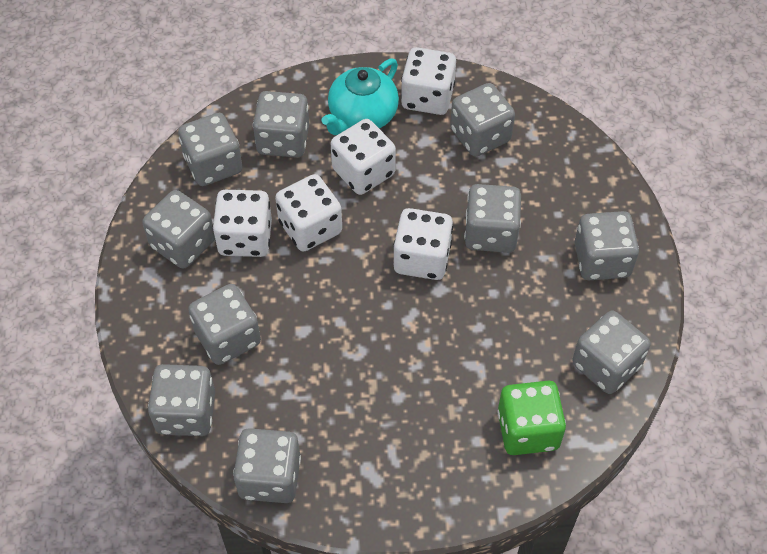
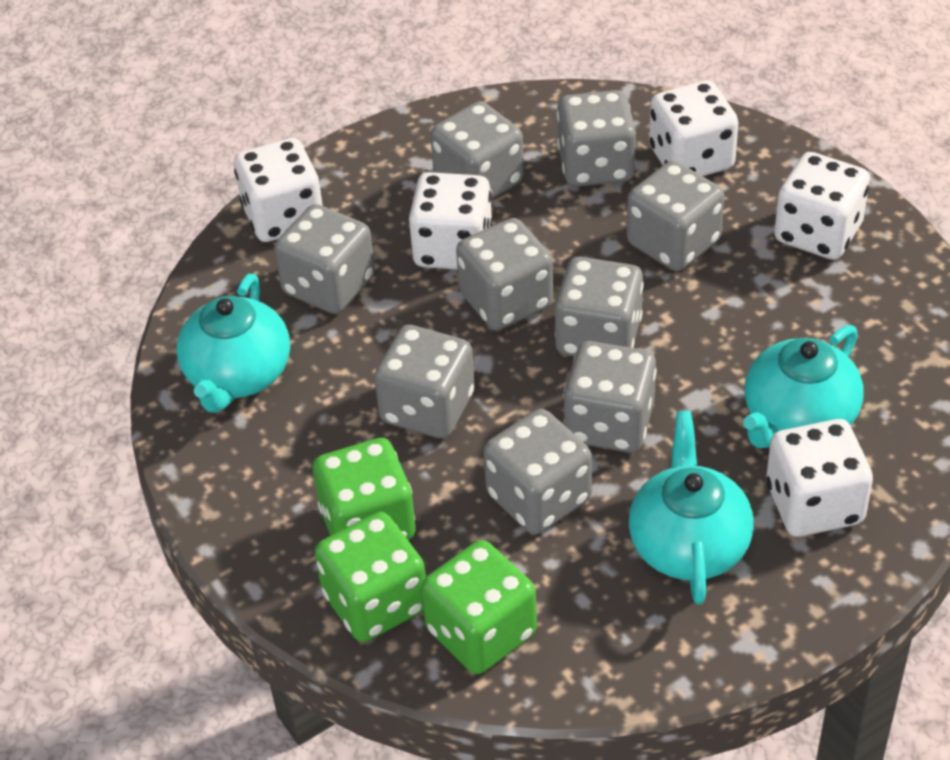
green dice: [498,381,566,455] = 1 -> [313,438,416,540] [315,512,426,642] [421,540,537,674] = 3
grey dice: [142,190,215,269] [148,364,215,436] [178,113,243,186] [188,284,261,365] [233,428,301,503] [253,91,309,158] [450,83,515,157] [464,184,521,253] [572,311,651,394] [575,211,639,280] = 10 -> [274,204,375,314] [374,325,475,439] [430,101,524,200] [456,218,553,330] [483,409,592,534] [555,257,644,356] [557,90,636,187] [563,341,657,453] [627,161,724,271] = 9
turquoise teapot: [322,58,399,135] = 1 -> [177,274,290,413] [629,411,754,604] [743,325,863,448] = 3

